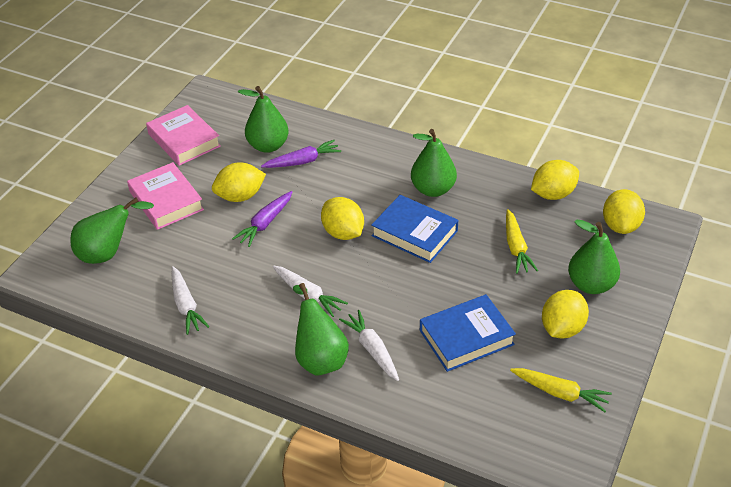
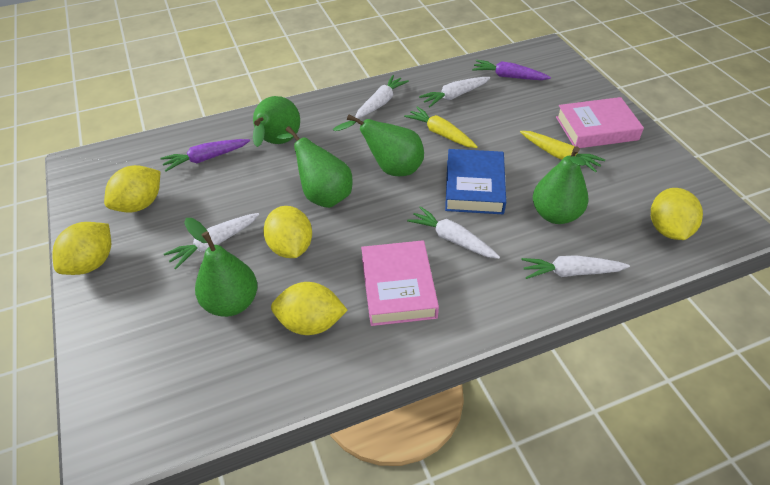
blue book: [371,195,458,263] [420,294,516,372] = 2 -> [445,149,506,214] = 1
white carrot: [172,266,210,335] [273,265,348,317] [339,310,399,381] = 3 -> [164,213,259,269] [355,75,409,118] [407,206,500,259] [419,77,490,107] [521,255,630,279] = 5

